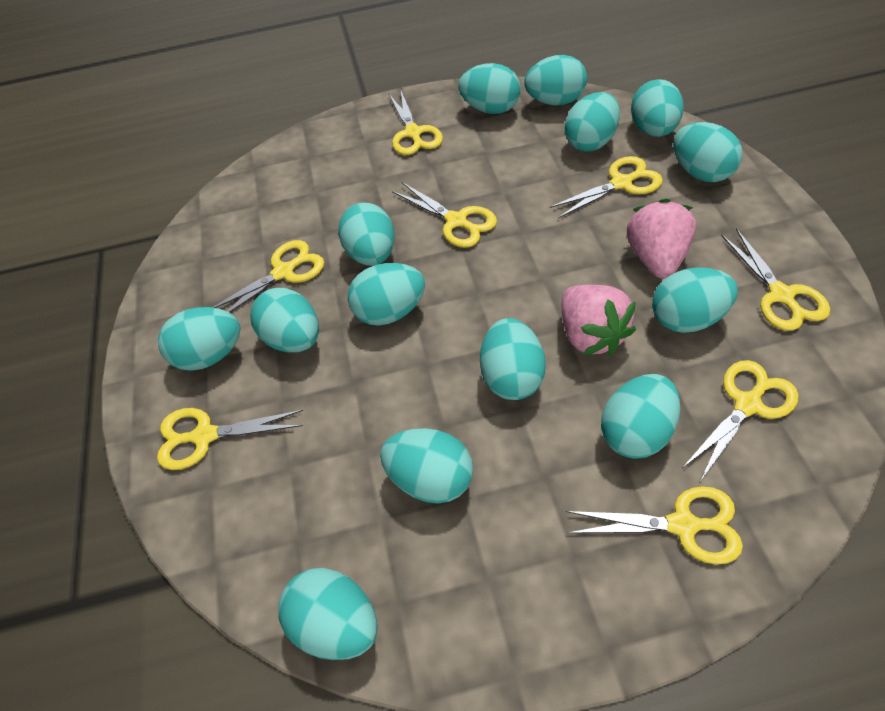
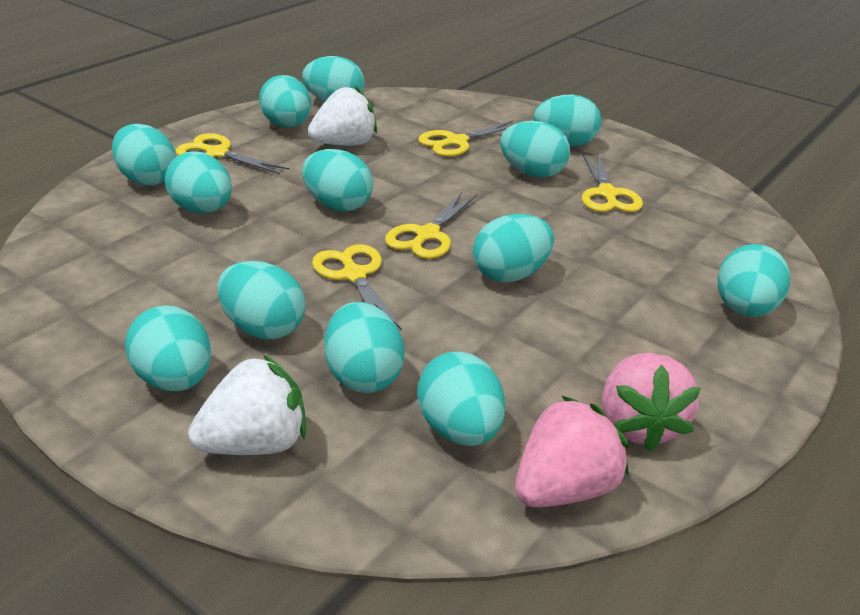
turquoise egg: [158,307,240,371] [250,288,319,353] [278,568,378,660] [338,202,395,266] [348,263,425,326] [380,428,473,504] [458,63,521,114] [480,318,546,400] [524,55,587,106] [565,92,620,152] [601,374,680,459] [631,79,684,137] [652,267,738,333] [673,122,743,182] = 14 -> [112,124,176,185] [125,305,211,391] [165,151,232,214] [217,261,305,339] [259,75,311,127] [302,56,365,102] [302,149,373,211] [325,302,405,393] [417,352,505,446] [473,214,554,283] [500,121,570,178] [534,95,601,146] [717,244,790,317] = 13
white strawberry: none = 0 -> [188,355,306,455] [308,86,377,146] = 2
yellow scissors: [157,408,303,470] [212,240,324,312] [389,91,443,155] [392,182,497,248] [550,156,663,218] [566,486,743,564] [683,360,798,480] [721,228,830,331] = 8 -> [176,133,290,174] [312,244,402,330] [385,192,477,259] [418,121,513,157] [582,152,643,212] = 5

